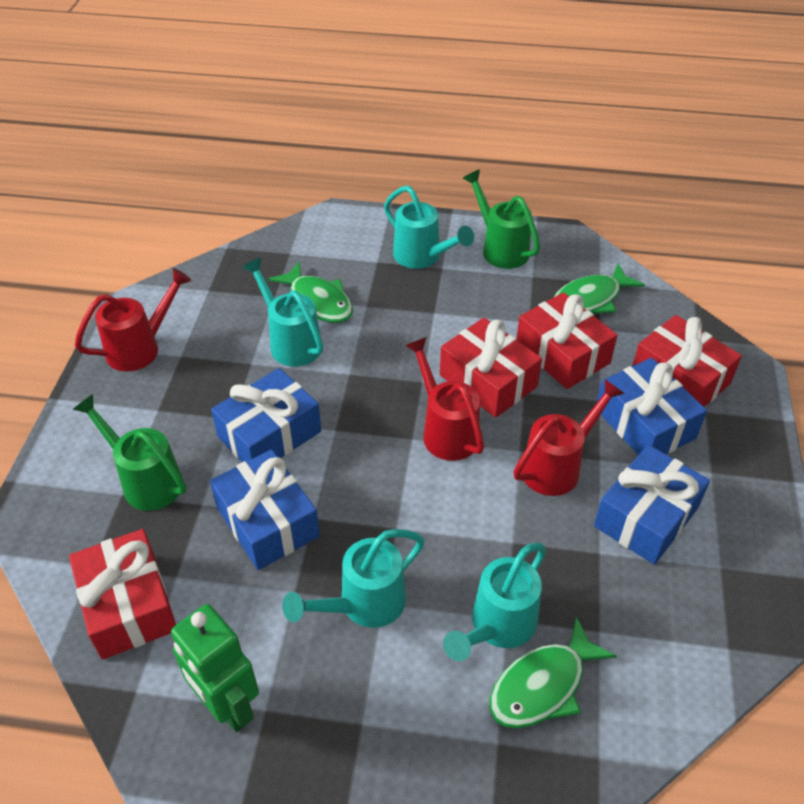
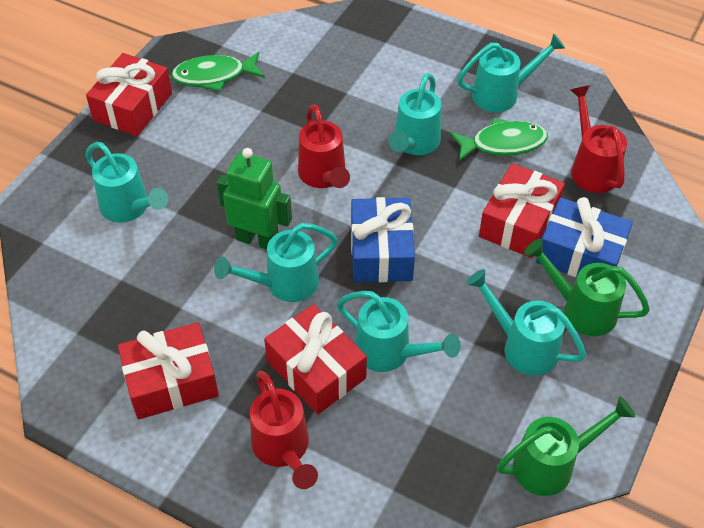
blue gift: [210,450,320,570] [211,368,321,462] [594,445,710,565] [597,358,707,455] = 4 -> [351,197,415,282] [536,197,633,277] = 2
green fish: [268,262,353,323] [490,616,617,728] [553,263,645,313] = 3 -> [171,52,265,92] [450,118,548,161] = 2
turquoise watering can: [242,258,323,367] [282,529,424,628] [384,186,474,269] [443,543,546,661] = 4 -> [85,142,169,223] [214,223,338,302] [337,291,461,372] [389,73,441,155] [457,33,565,112] [466,269,586,376] = 6

